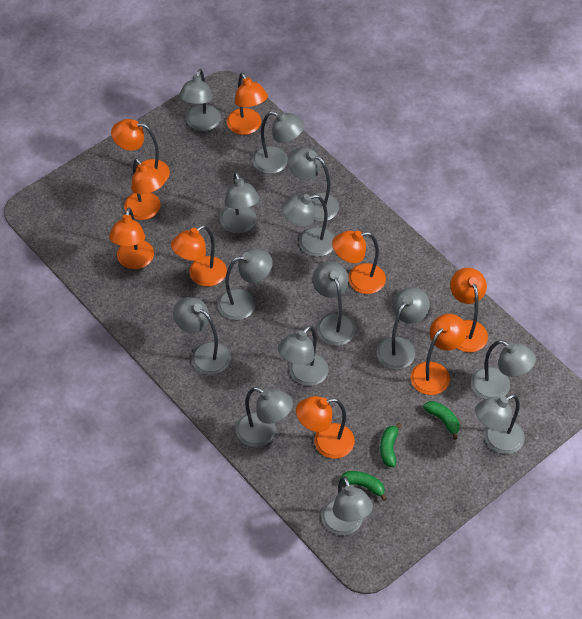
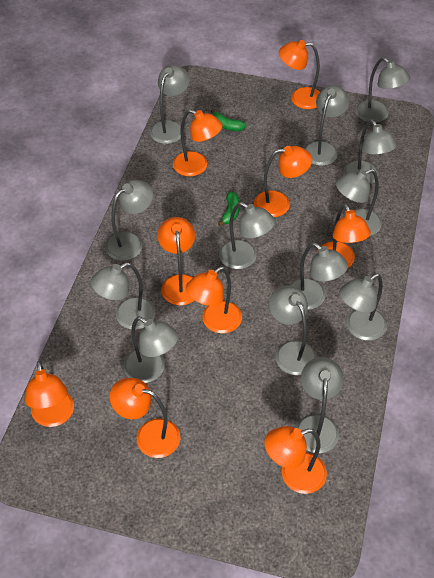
green banana: [340,471,387,501] [380,423,402,467] [423,401,460,440] = 3 -> [211,109,246,131] [218,192,240,226] = 2
grey lamp: [173,297,230,375] [179,69,221,131] [218,249,273,320] [220,172,260,234] [236,387,293,447] [253,111,304,174] [278,325,329,386] [282,194,335,257] [288,147,339,222] [312,261,355,346] [322,477,373,535] [377,287,430,369] [471,340,536,399] [475,394,525,454] = 14 -> [91,263,155,330] [105,180,153,261] [123,317,178,383] [150,65,190,144] [219,202,275,269] [269,286,317,375] [289,243,348,310] [296,357,344,453] [304,86,349,166] [336,169,382,236] [339,274,387,341] [343,120,397,185] [355,57,410,123] = 13

